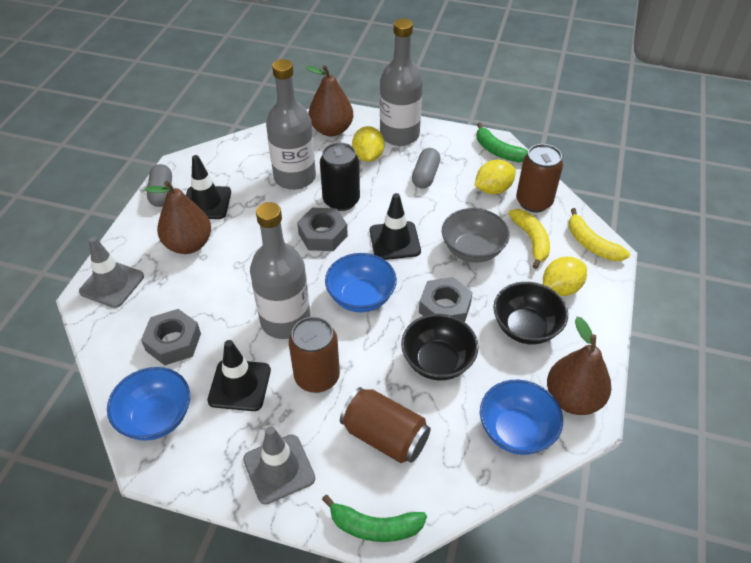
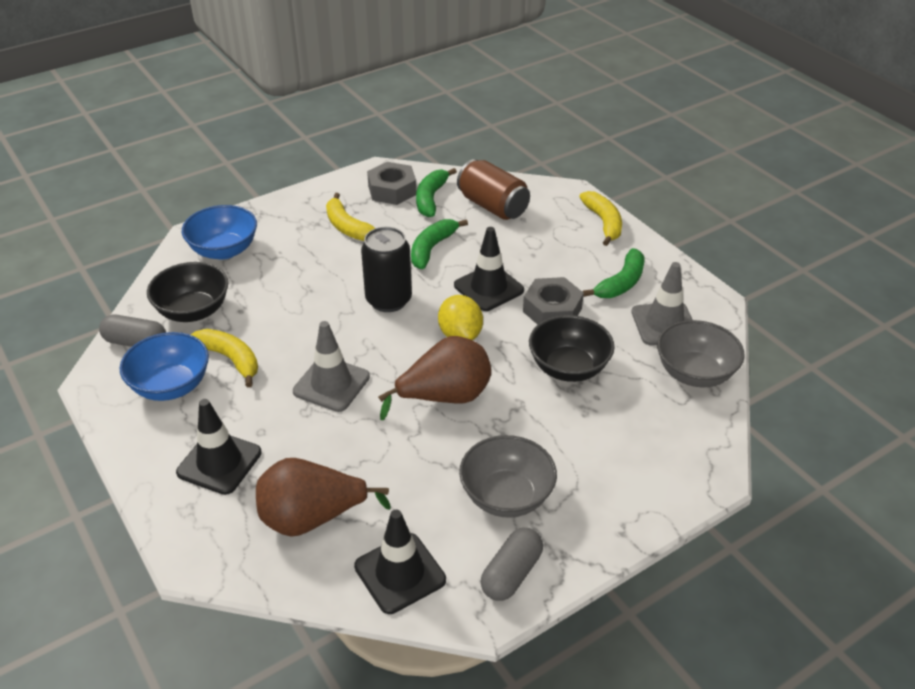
blue bowl: [107,367,190,441] [325,253,397,312] [480,380,563,455] = 3 -> [120,332,209,401] [182,205,257,260] = 2
brown can: [289,317,340,393] [340,387,431,463] [516,144,563,212] = 3 -> [457,159,530,220] = 1
brown pear: [145,181,211,254] [306,65,353,136] [547,317,611,415] = 3 -> [256,458,391,537] [378,336,491,420] = 2
green banana: [322,495,427,542] [477,123,528,162] = 2 -> [411,219,468,269] [416,168,457,217] [583,248,644,298] = 3
grey bottle: [250,202,310,339] [266,59,316,190] [380,18,423,146] = 3 -> none = 0
grey bowl: [442,208,510,263] = 1 -> [459,435,557,518] [657,320,745,387] = 2
grey nut: [141,309,201,365] [297,208,348,251] [419,277,473,322] = 3 -> [367,162,417,205] [523,277,584,325] = 2
yellow banana: [508,209,550,269] [569,208,630,261] = 2 -> [191,329,258,387] [326,193,375,241] [579,191,622,246] = 3
yellow lemon: [352,126,384,162] [474,160,516,194] [543,257,587,296] = 3 -> [438,295,483,340] = 1

